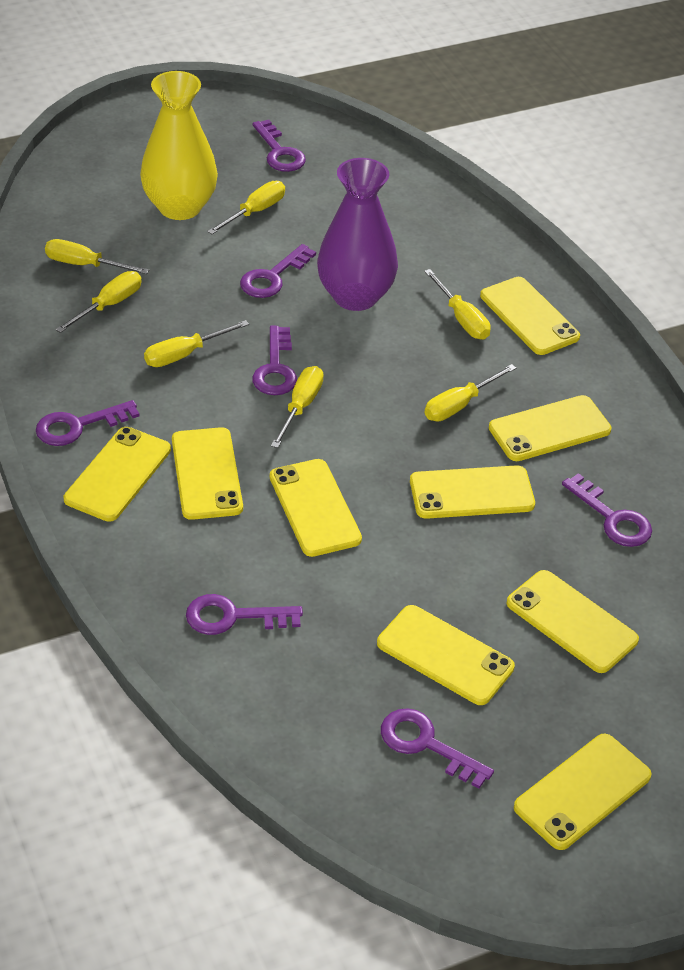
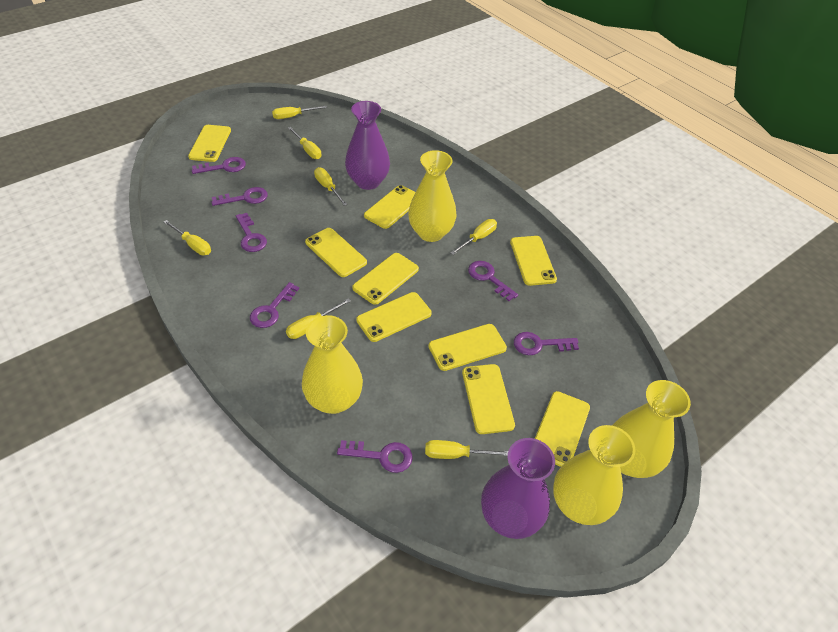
purple vase: [317,158,398,311] = 1 -> [345,101,390,190] [481,438,555,539] = 2
yellow vase: [140,71,218,220] = 1 -> [302,315,363,414] [408,150,456,242] [553,425,635,525] [612,380,691,478] = 4

